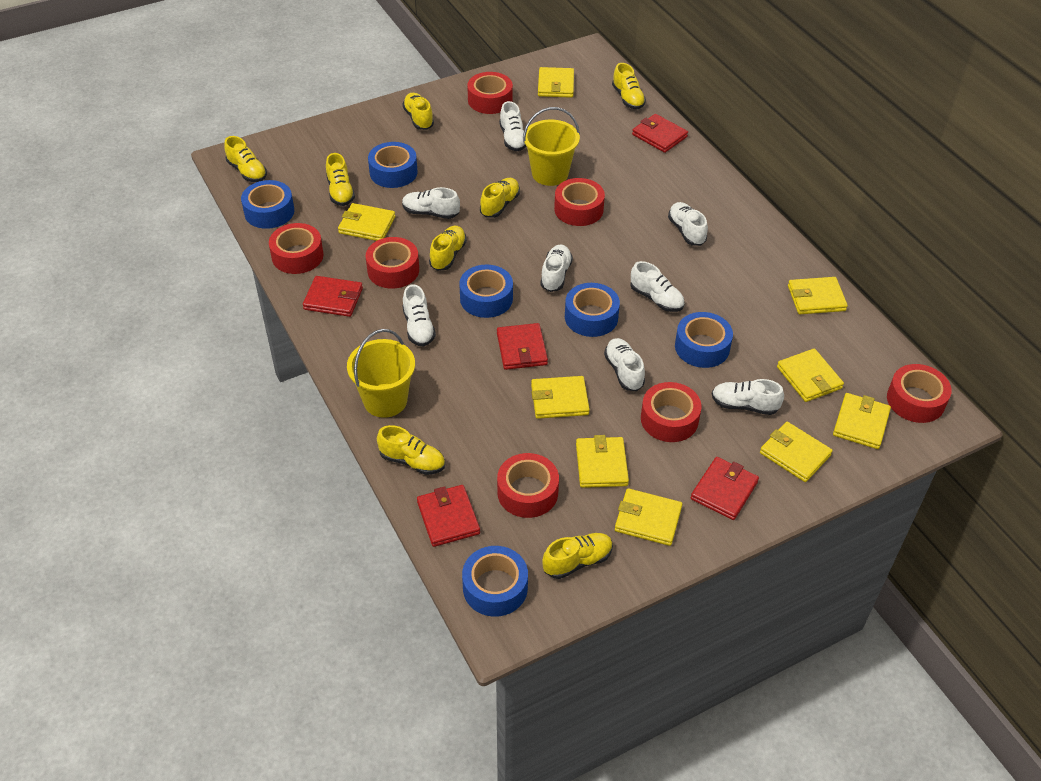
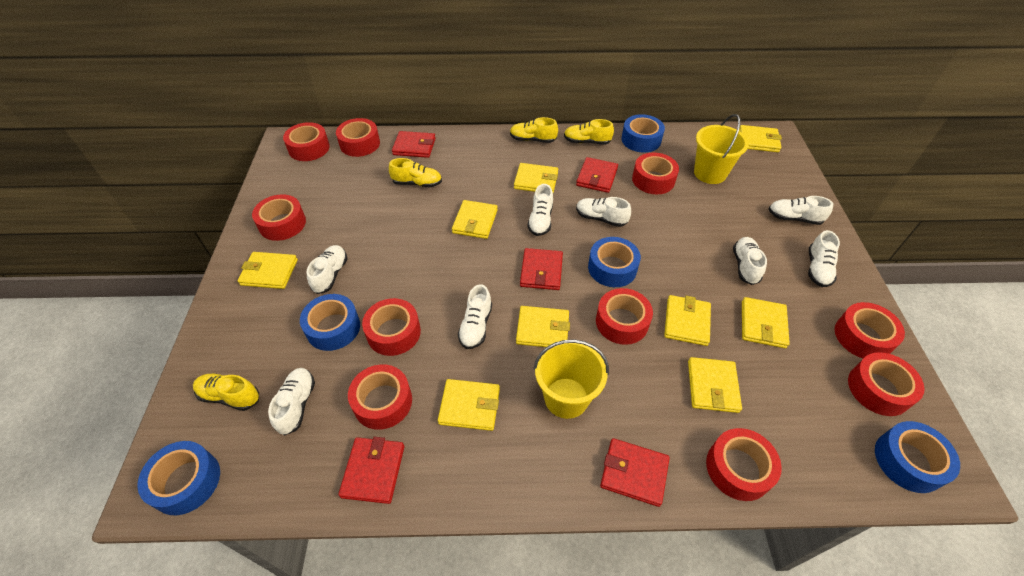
blue tape: [241,180,294,229] [368,142,417,188] [459,265,513,318] [462,546,528,617] [565,283,620,337] [675,312,733,368] = 6 -> [137,441,220,515] [300,294,360,351] [588,237,641,287] [622,114,665,153] [875,421,960,493] = 5
red tape: [269,223,324,274] [366,237,419,289] [467,72,513,114] [497,453,559,518] [554,178,605,226] [641,382,702,442] [887,364,952,423] = 7 -> [252,194,306,241] [283,122,330,161] [336,118,380,157] [348,364,412,430] [362,298,421,356] [596,288,653,345] [632,153,679,194] [706,428,782,501] [835,302,905,359] [848,352,925,416] = 10
yellow shoe: [224,136,267,182] [326,153,355,206] [377,425,445,475] [402,93,434,130] [429,226,467,271] [480,178,520,218] [542,533,613,579] [612,63,646,109] = 8 -> [193,374,259,411] [389,158,442,187] [510,117,558,143] [564,119,614,145] = 4

